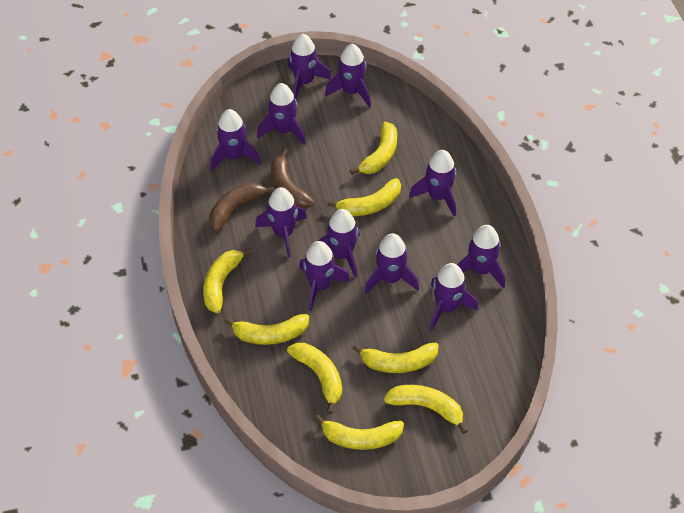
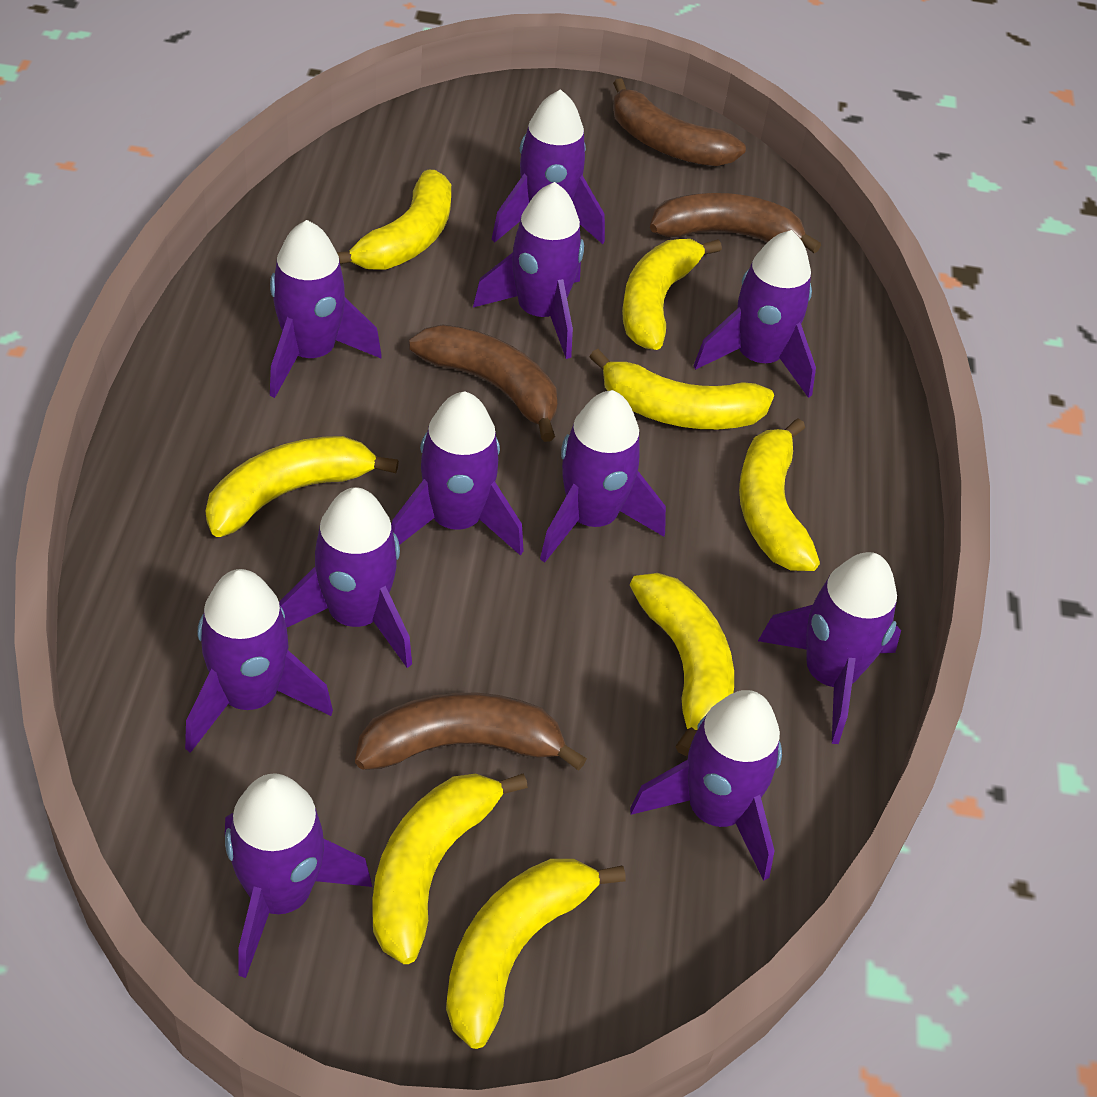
brown banana: [209,183,275,232] [271,149,315,208] = 2 -> [355,693,587,771] [409,324,557,442] [613,78,746,166] [650,193,821,254] = 4

